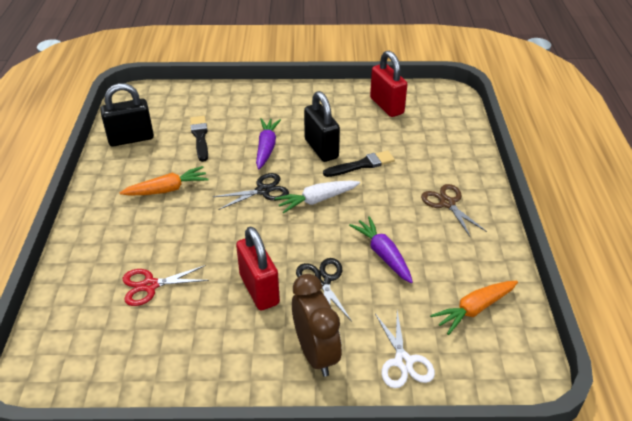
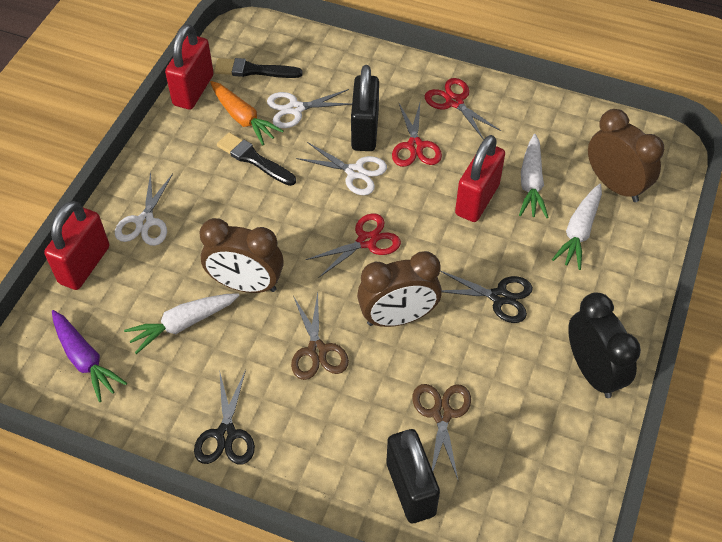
black clock: none = 0 -> [568,292,641,398] = 1
brown clock: [292,274,341,376] = 1 -> [199,218,284,293] [357,251,442,327] [588,109,664,202] = 3
brown scissors: [421,184,487,238] = 1 -> [291,292,349,380] [412,384,471,479] = 2
orange carrot: [119,166,209,196] [430,281,518,335] = 2 -> [210,81,284,145] = 1
purple carrot: [256,118,281,169] [349,216,413,283] = 2 -> [52,310,127,402] = 1
red padlock: [236,226,280,310] [370,51,407,117] = 2 -> [44,201,109,290] [165,24,214,110] [455,135,505,222] = 3
red scissors: [123,265,209,306] = 1 -> [306,213,401,278] [392,103,442,167] [425,78,501,140] = 3
white carrot: [275,181,360,213] = 1 -> [124,293,240,354] [519,134,548,218] [552,184,602,270] = 3
white scissors: [375,311,435,388] = 1 -> [115,172,173,246] [267,89,352,128] [296,142,387,195] = 3

